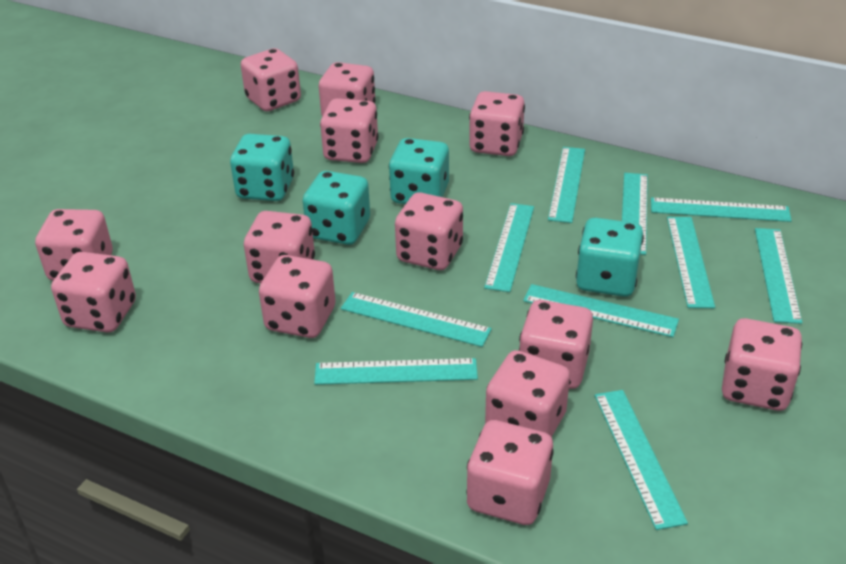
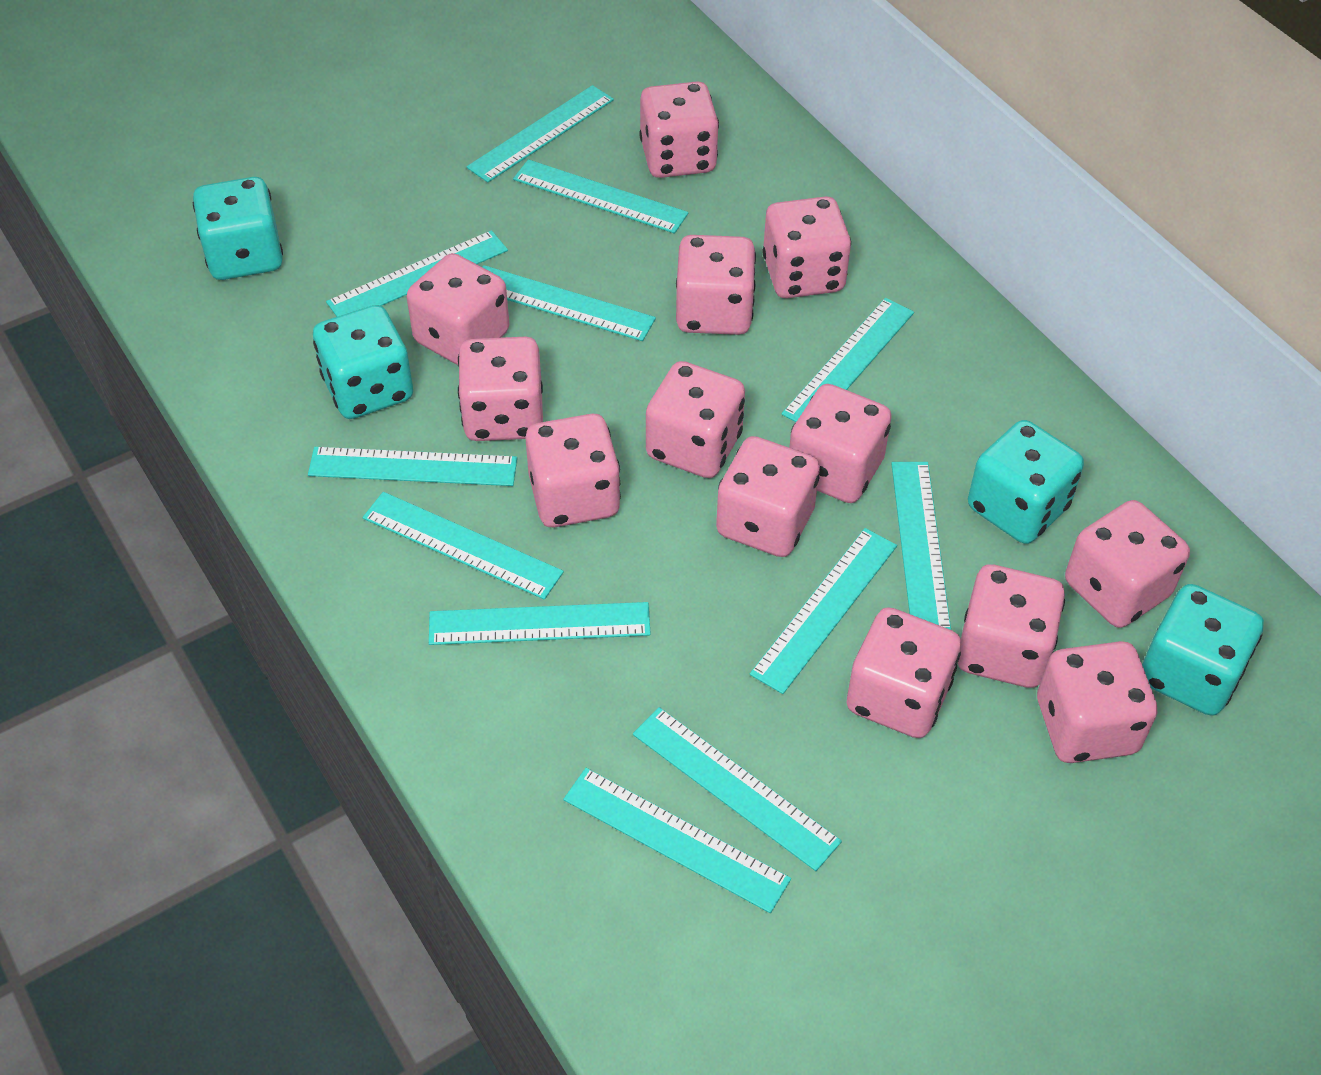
turquoise ruler: [314,358,478,385] [341,292,492,347] [484,203,534,292] [523,284,679,337] [548,147,585,223] [595,390,688,530] [622,173,648,255] [651,197,792,222] [667,217,715,308] [755,228,802,324] = 10 -> [308,447,517,486] [326,230,508,317] [363,492,564,600] [429,602,651,645] [467,85,614,183] [482,265,656,341] [513,159,688,234] [563,768,791,913] [633,707,842,871] [750,528,897,694] [782,298,914,422] [891,462,951,630] = 12

